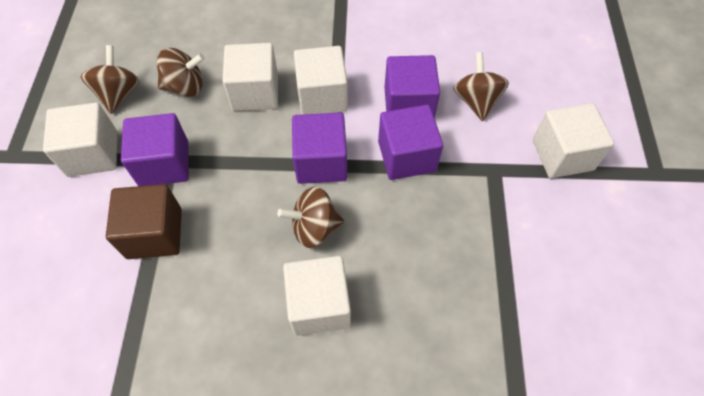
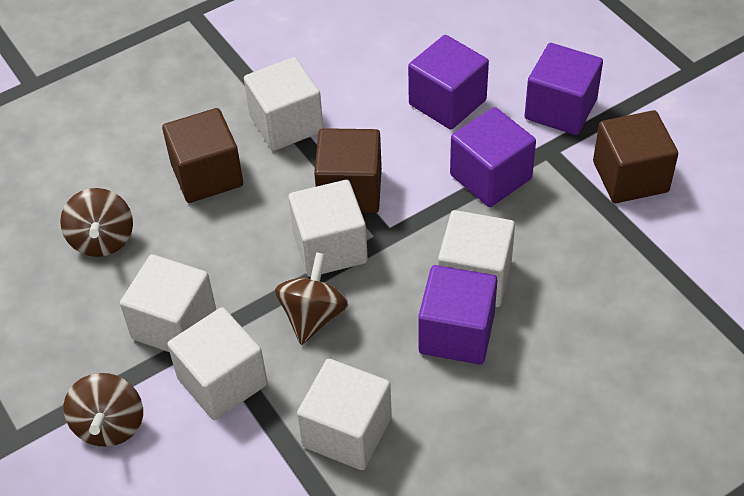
brown cube: [106,184,182,259] = 1 -> [162,108,243,203] [314,128,382,213] [593,110,678,203] = 3
brown spinning top: [81,45,139,114] [157,48,205,97] [277,187,344,248] [453,52,509,121] = 4 -> [60,188,133,257] [63,373,143,447] [275,252,348,345] = 3
white cube: [43,103,117,177] [222,43,278,111] [283,256,351,336] [294,46,348,115] [533,103,614,178] = 5 -> [120,254,216,352] [167,307,267,420] [244,57,323,151] [288,180,368,277] [297,359,392,470] [438,210,515,307] = 6

